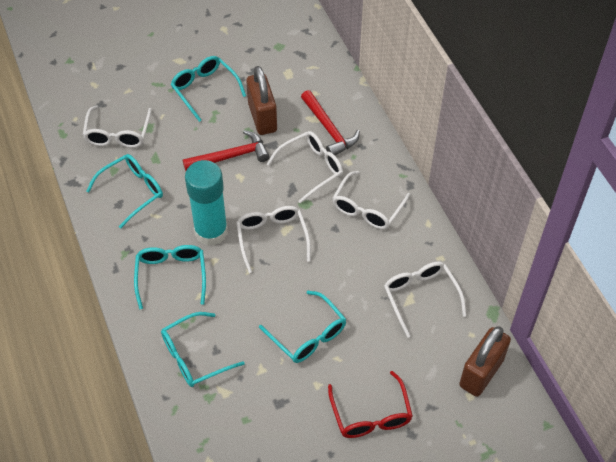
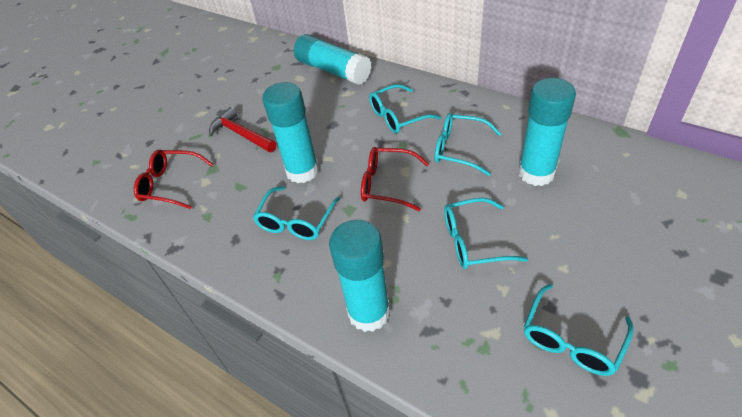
brown padlock: [246,66,277,135] [459,326,511,397] = 2 -> none = 0
red glasses: [328,371,413,438] = 1 -> [134,150,214,209] [361,147,429,211] = 2
red hammer: [183,130,270,171] [301,90,360,155] = 2 -> [209,107,276,152] = 1
turquoise glue stick: [185,160,228,246] = 1 -> [262,82,319,183] [294,34,372,85] [329,220,390,332] [518,78,576,186] = 4
white glasses: [83,105,152,148] [236,206,311,273] [267,131,343,203] [332,171,410,229] [384,262,466,338] = 5 -> none = 0

